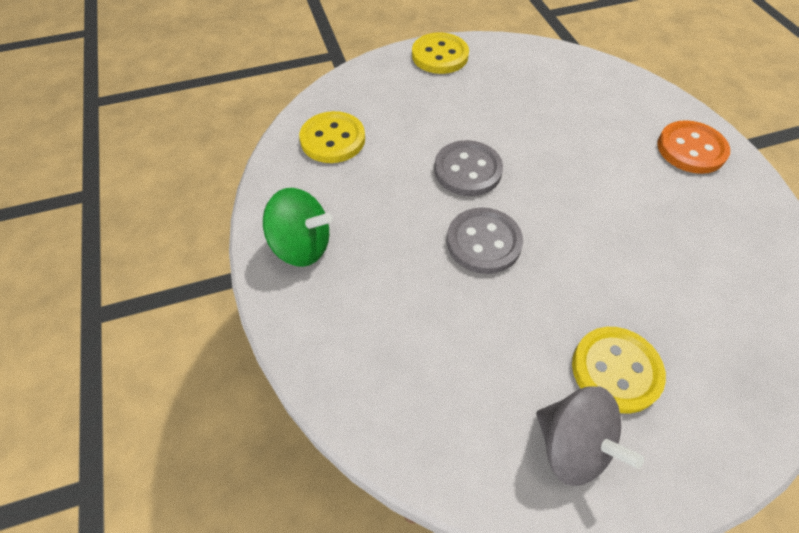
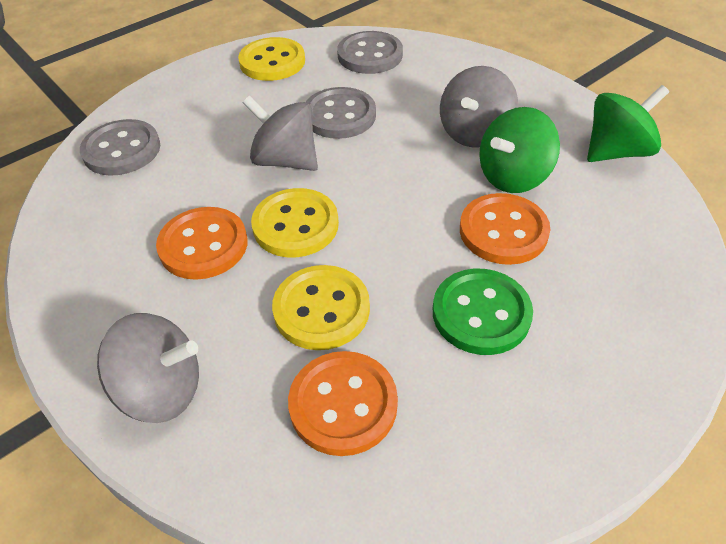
green button: none = 0 -> [433,269,533,355] = 1
green spinning top: [263,188,333,267] = 1 -> [479,107,560,193] [587,85,669,162] = 2
grey button: [434,140,503,196] [447,207,523,274] = 2 -> [80,119,160,176] [306,87,376,139] [337,31,403,74] = 3
grey spinning top: [536,386,644,486] = 1 -> [97,313,199,423] [243,96,318,171] [440,66,518,148] = 3
orange button: [657,120,730,174] = 1 -> [156,207,248,280] [288,351,398,456] [460,193,550,265] = 3

